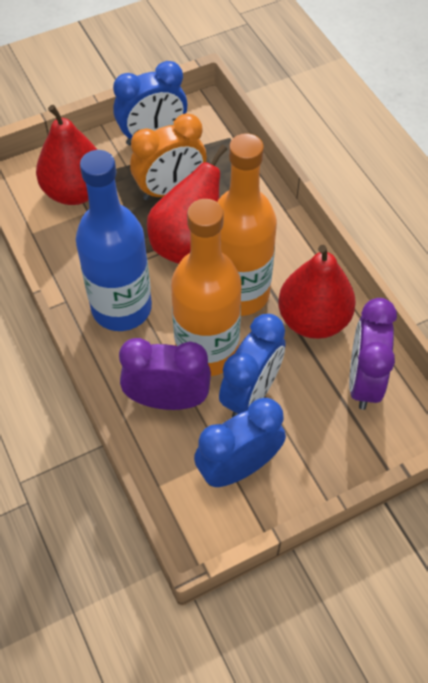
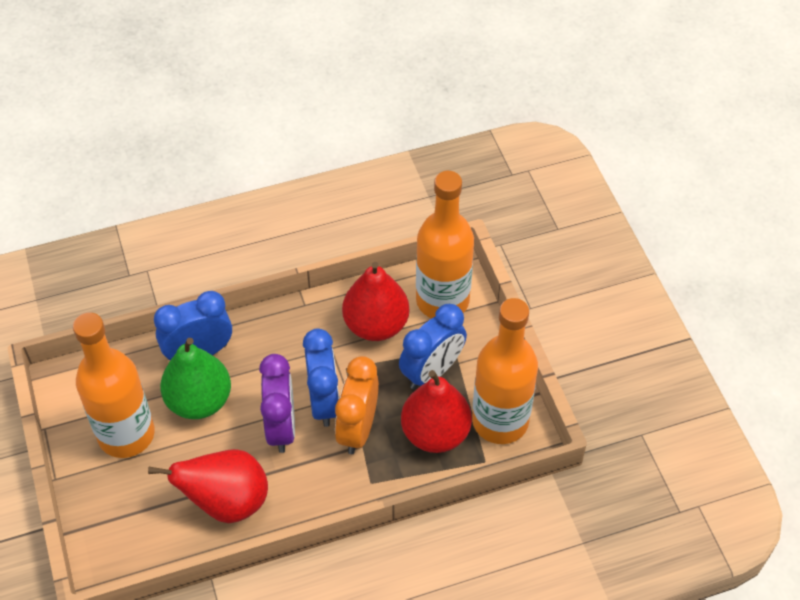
blue bottle: [76,150,152,331] = 1 -> none = 0
green pear: none = 0 -> [160,338,231,419] = 1
orange bottle: [171,199,242,376] [217,133,277,316] = 2 -> [73,312,155,458] [416,171,474,318] [472,298,538,444] = 3
purple clock: [119,338,211,410] [349,298,397,410] = 2 -> [259,354,295,453] = 1

